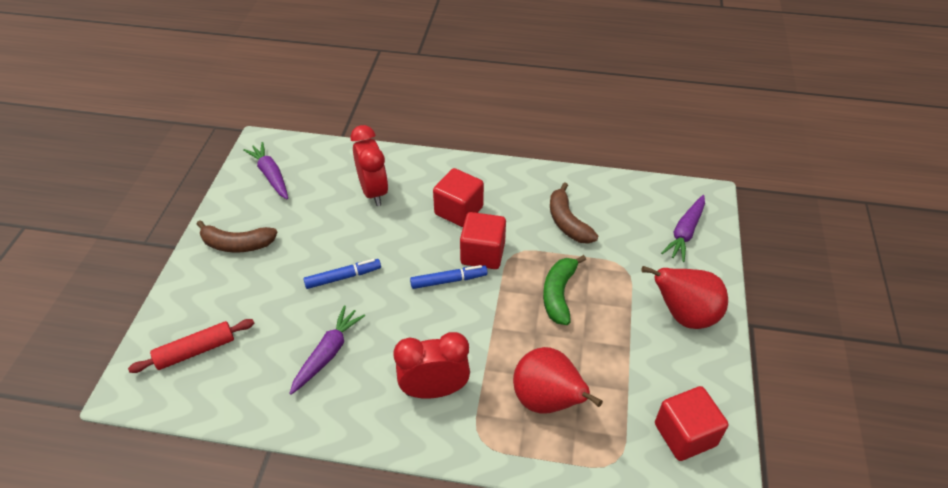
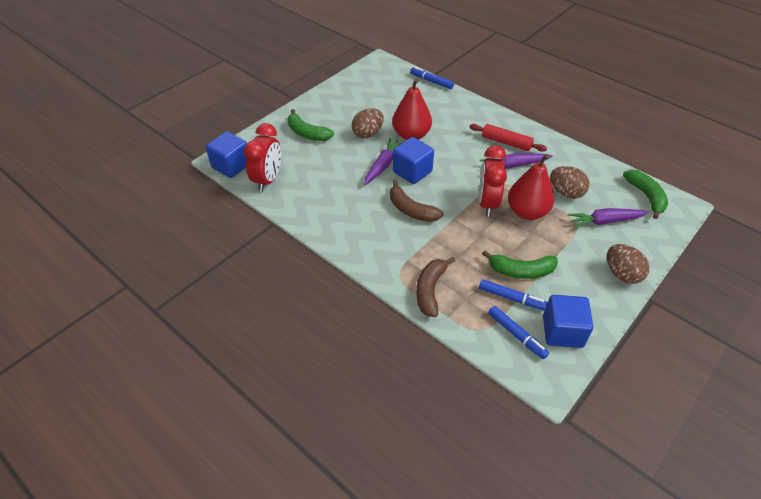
blue cube: none = 0 -> [206,132,247,178] [393,137,434,184] [543,295,593,348] = 3
blue marker: [303,259,381,289] [410,265,488,289] = 2 -> [410,67,454,89] [479,279,548,311] [488,306,549,359] = 3
brown egg: none = 0 -> [352,108,384,138] [550,166,590,198] [607,244,649,284] = 3
green banana: [543,255,586,325] = 1 -> [288,109,334,141] [482,250,558,279] [623,170,668,219] = 3
red cube: [433,168,484,227] [460,212,506,269] [655,386,728,461] = 3 -> none = 0

